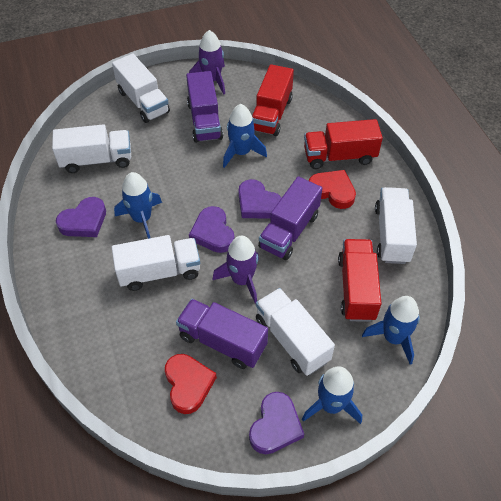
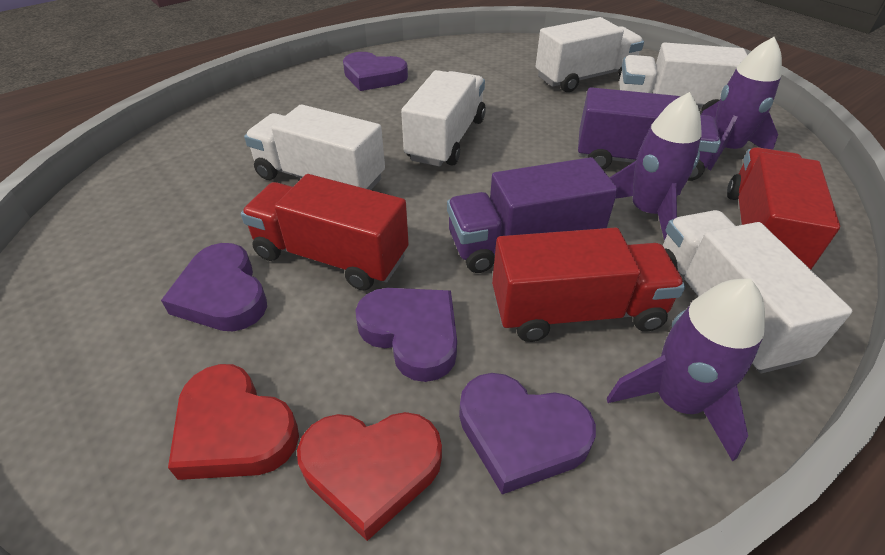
blue rocket: [114,172,162,239] [223,104,267,168] [302,366,362,424] [362,296,420,365] = 4 -> none = 0
purple rocket: [189,30,225,94] [213,236,259,304] = 2 -> [607,278,765,462] [609,92,702,241] [701,37,782,170] = 3
purple truck: [176,299,268,369] [186,71,223,143] [258,176,322,260] = 3 -> [447,157,618,273] [578,87,721,181] = 2

